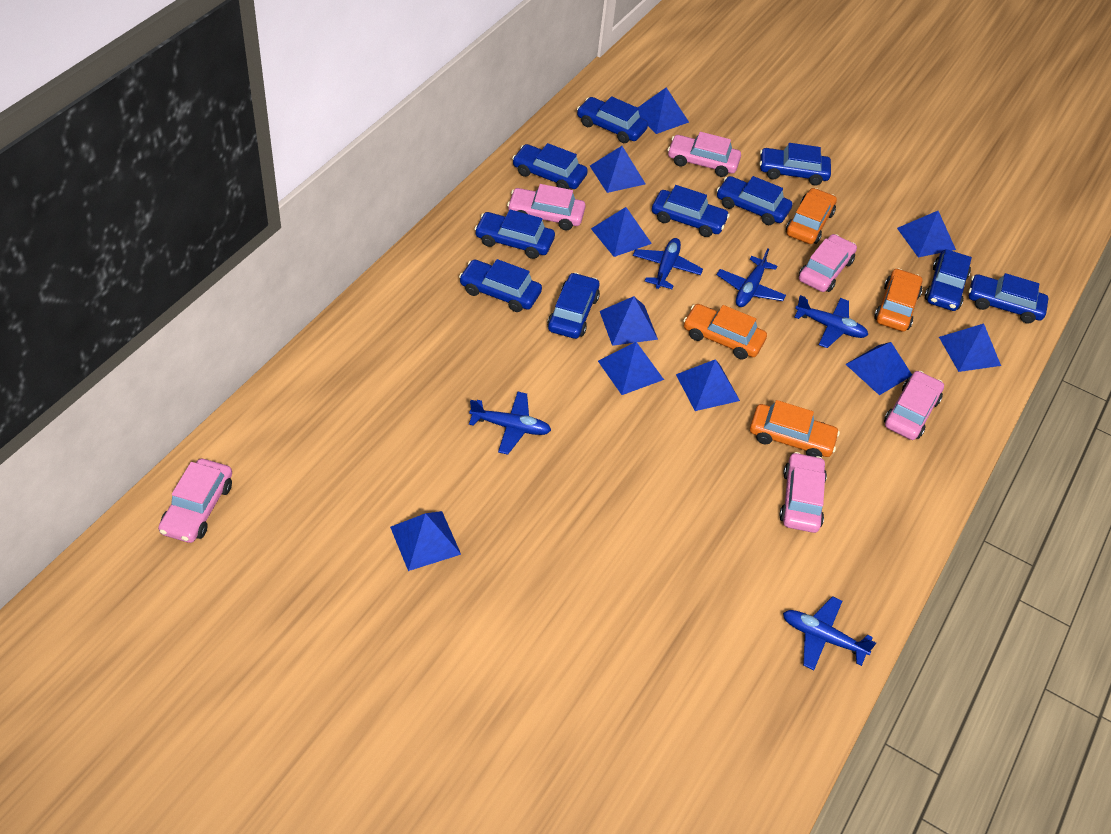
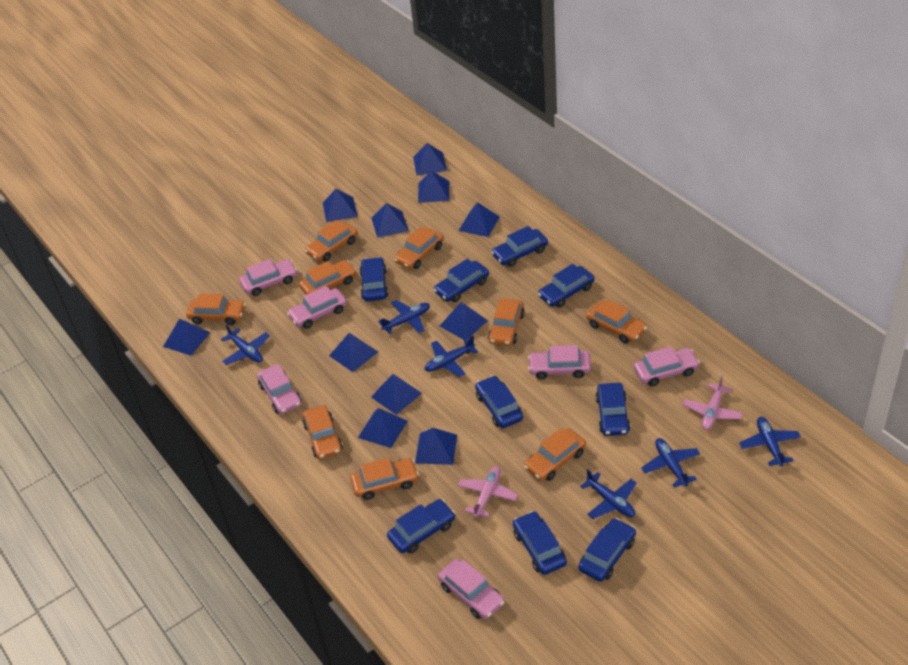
blue car: [459,259,542,312] [475,210,555,259] [512,143,588,189] [547,273,600,339] [577,96,648,143] [652,185,730,237] [717,176,792,225] [760,143,831,185] [925,249,972,311] [969,273,1048,324] = 10 -> [360,257,389,301] [387,499,455,554] [433,259,489,302] [475,376,523,428] [491,226,548,267] [513,511,567,575] [538,264,594,308] [578,518,636,582] [596,383,630,436] = 9
blue plane: [469,392,551,455] [633,238,703,289] [717,248,786,307] [783,596,876,670] [795,295,868,348] = 5 -> [221,324,270,365] [378,300,430,334] [424,336,478,377] [580,469,637,519] [641,438,700,488] [739,417,801,467] = 6
blue pyramid: [390,511,461,571] [590,146,645,193] [591,207,652,257] [598,342,664,395] [600,296,658,346] [638,87,689,134] [676,359,740,411] [846,342,912,395] [897,211,956,257] [939,323,1001,372] = 10 -> [163,318,210,356] [323,189,357,222] [329,333,378,372] [358,408,407,448] [371,374,422,415] [372,203,409,238] [413,143,447,176] [415,428,457,465] [418,171,449,203] [440,302,488,340] [458,202,500,237] = 11
orange car: [683,304,767,360] [750,400,840,457] [786,188,837,244] [874,268,922,332] = 4 -> [186,294,246,325] [299,260,356,295] [302,405,343,459] [305,220,358,262] [350,457,419,500] [394,226,444,269] [488,299,525,346] [524,428,586,481] [586,299,647,343] = 9
pink plane: none = 0 -> [458,466,518,518] [683,376,743,430] = 2

